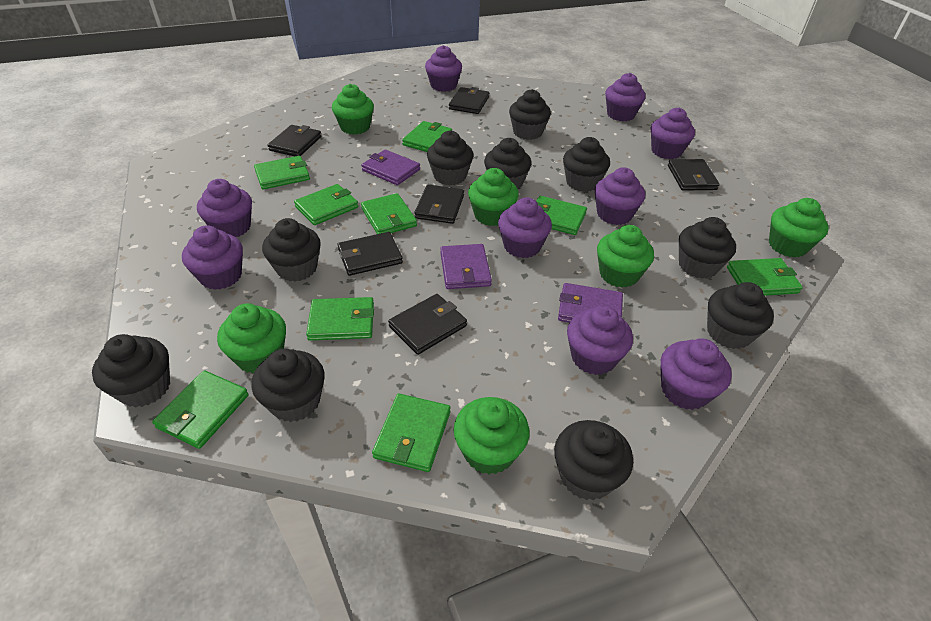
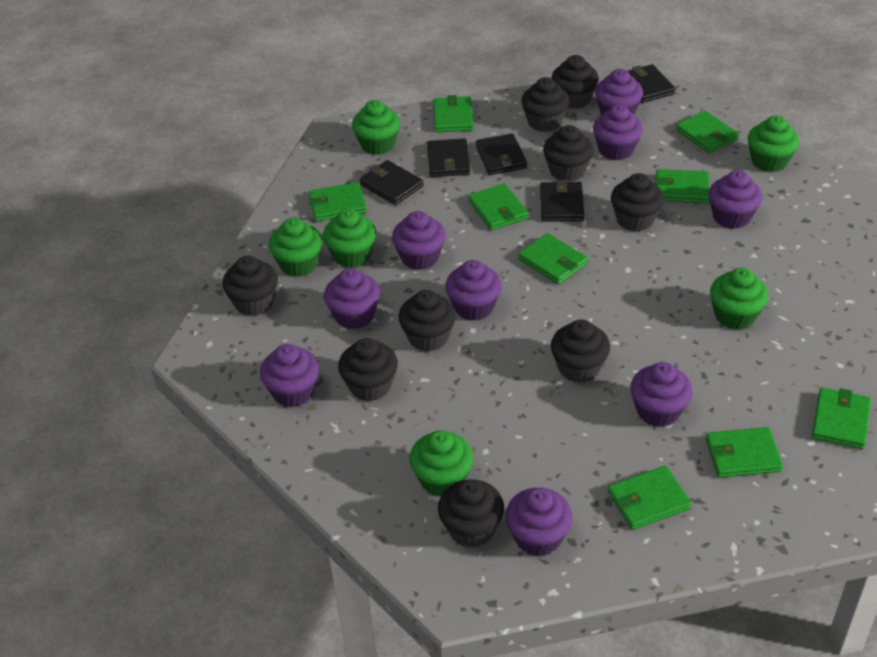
black cupcake: [92,334,170,408] [251,349,325,422] [262,218,321,282] [427,131,473,185] [484,138,531,189] [509,89,551,140] [554,420,633,501] [563,137,610,192] [679,217,736,279] [707,282,774,349] = 10 -> [222,256,278,316] [338,338,398,401] [399,290,456,351] [438,479,504,548] [521,77,569,132] [543,125,594,182] [551,55,599,109] [551,319,610,383] [611,173,664,232] = 9
black wallet: [268,125,321,156] [337,232,403,276] [388,294,467,355] [414,185,464,224] [449,87,489,114] [668,159,720,191] = 6 -> [359,160,424,205] [427,138,470,177] [476,133,527,175] [540,180,584,222] [628,64,675,103] = 5
purple wallet: [362,149,420,185] [440,244,492,289] [558,283,623,323] = 3 -> none = 0

